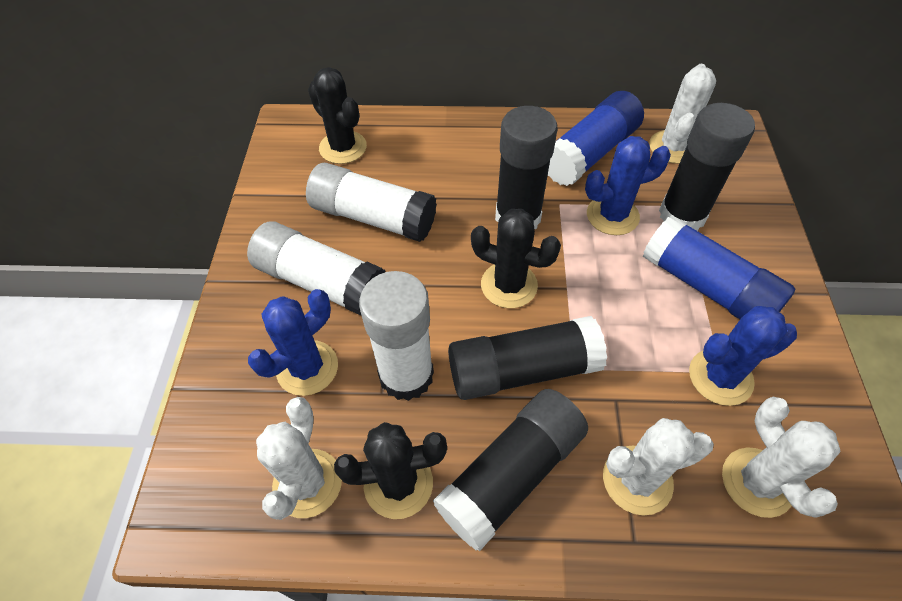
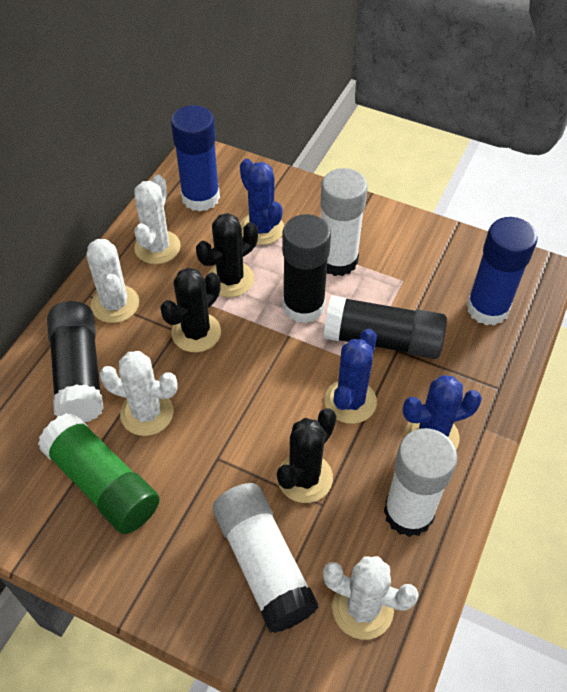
black glue stick: [433,389,588,551] [448,316,607,400] [495,106,558,229] [659,103,755,231] = 4 -> [47,301,103,422] [282,214,331,323] [324,295,447,359] = 3
green glue stick: none = 0 -> [38,413,160,534] = 1

